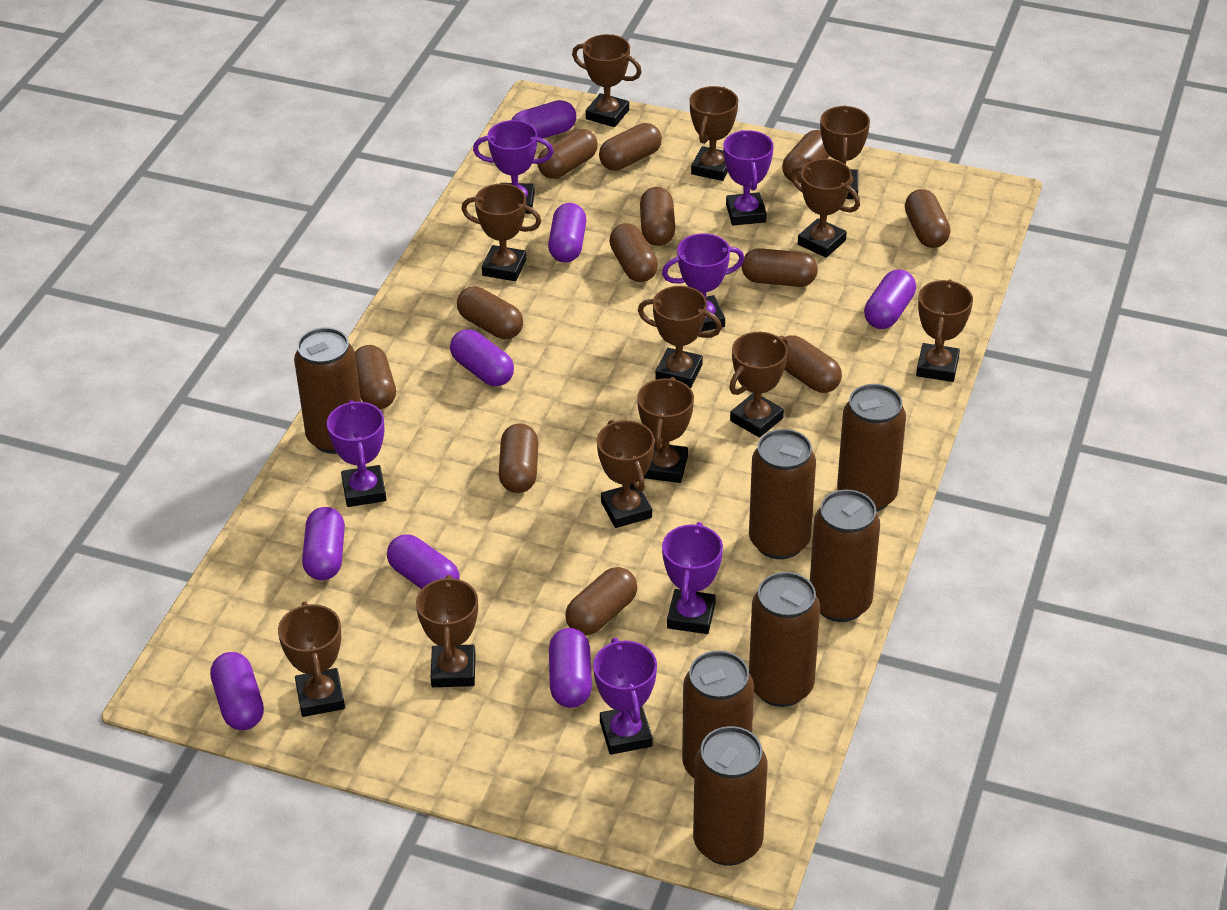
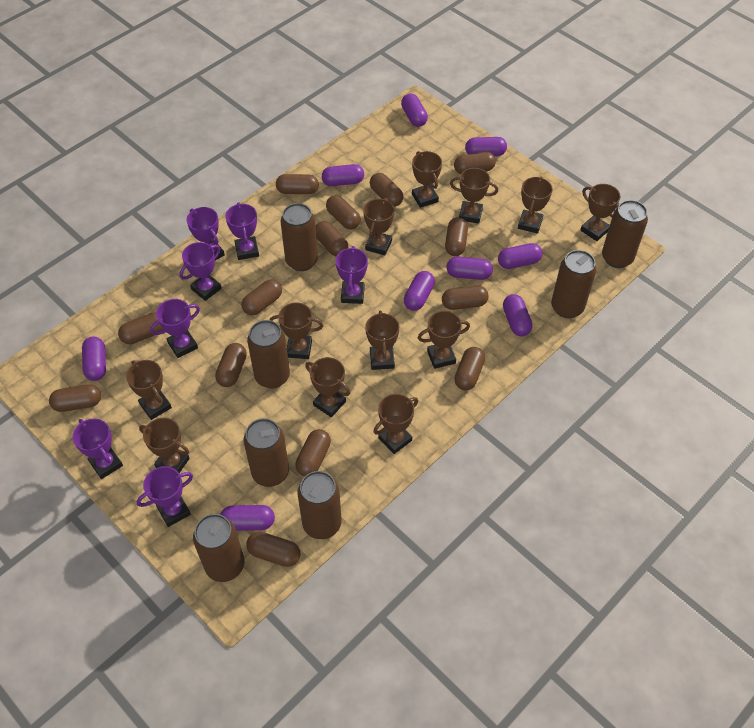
brown capsule: [355,345,396,409] [457,286,523,339] [499,423,538,493] [538,129,597,179] [565,567,637,635] [599,123,662,171] [609,223,658,282] [640,187,675,246] [742,248,818,287] [782,130,829,183] [784,335,842,393] [905,189,951,248] = 12 -> [49,384,101,412] [118,312,164,344] [215,343,247,387] [241,279,282,315] [246,532,300,567] [276,174,319,194] [295,429,331,476] [316,221,348,256] [326,195,361,230] [370,173,404,207] [442,285,489,310] [445,217,468,256] [454,152,496,174] [454,347,485,390] = 14
purple capsule: [210,652,264,730] [302,507,345,580] [387,534,460,589] [450,329,514,386] [511,100,576,139] [548,203,586,263] [549,628,592,708] [864,269,916,329] = 8 -> [82,336,106,381] [220,505,275,531] [322,164,364,186] [401,94,428,127] [404,271,435,311] [447,257,493,280] [465,137,507,156] [498,243,543,269] [503,294,533,336] = 9
purple trophy: [327,400,386,507] [473,120,553,214] [593,638,657,755] [662,233,744,332] [662,522,723,634] [723,130,774,226] = 6 -> [73,418,123,479] [137,466,193,527] [150,299,200,358] [179,242,222,301] [187,207,225,260] [225,202,259,260] [336,246,368,304] = 7

